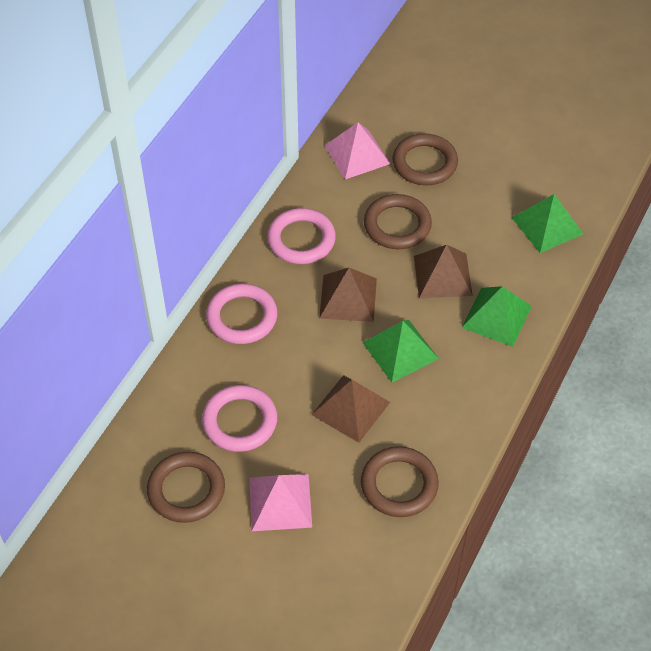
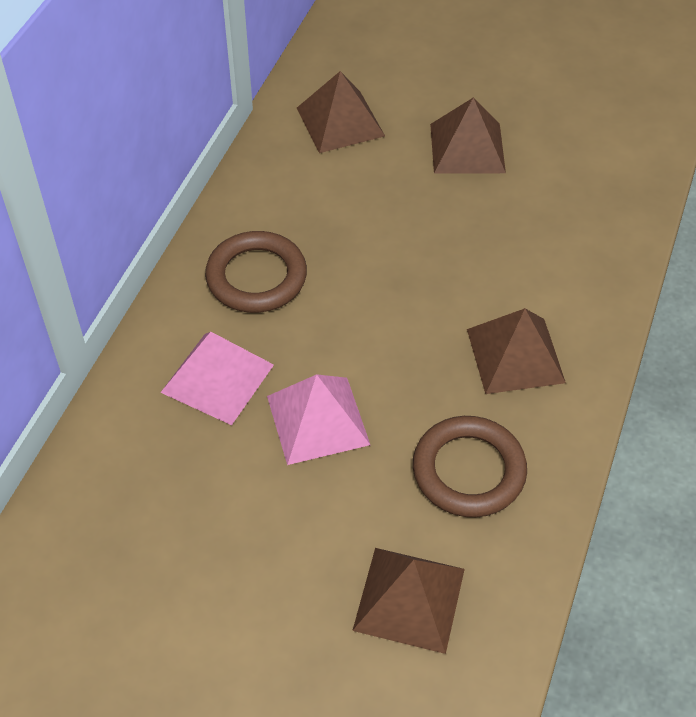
brown pyramid: [311,375,390,443] [319,268,377,322] [414,245,473,298] = 3 -> [297,71,385,153] [352,548,465,654] [430,97,506,174] [467,308,566,394] = 4
brown ring: [147,452,225,523] [361,446,439,517] [364,194,432,249] [393,133,458,185] = 4 -> [205,231,307,313] [413,416,527,517] = 2
green pyramid: [362,320,439,382] [461,286,532,347] [511,194,583,253] = 3 -> none = 0
pink ring: [202,385,277,452] [206,284,277,344] [267,208,336,264] = 3 -> none = 0

